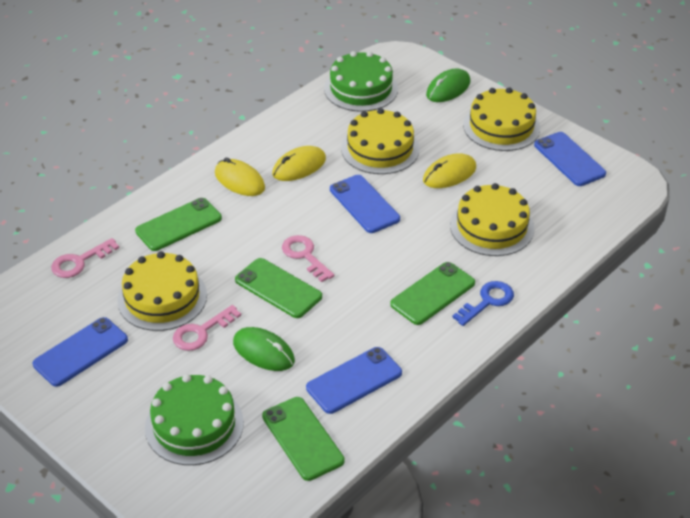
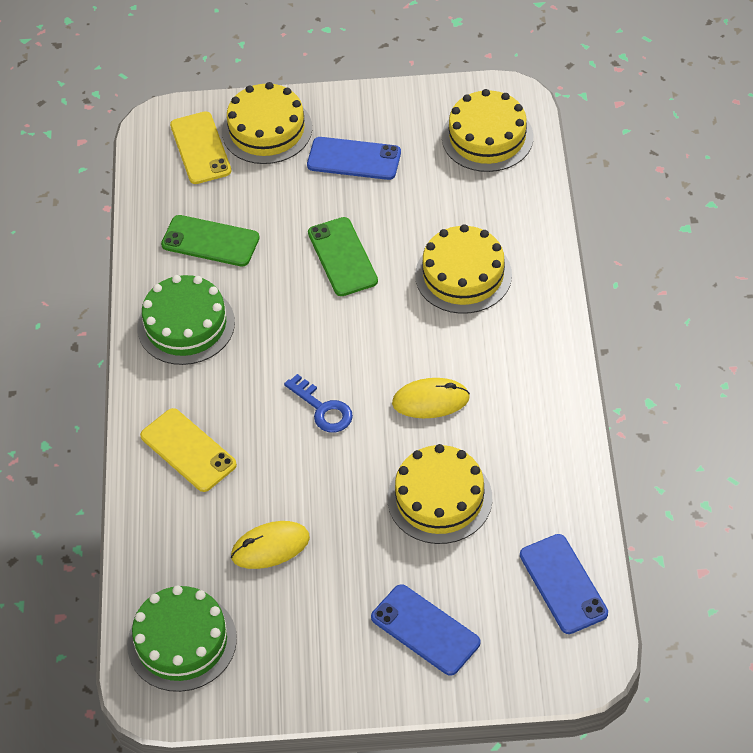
blue phone: [33,317,128,387] [306,347,402,414] [330,175,400,233] [534,132,606,186] = 4 -> [307,137,401,180] [371,584,480,676] [520,534,608,634] = 3
green mouse: [233,327,295,371] [426,68,470,102] = 2 -> none = 0
green phone: [135,198,222,251] [235,258,322,318] [262,397,345,481] [390,262,475,325] = 4 -> [161,215,260,266] [308,217,378,296] = 2
pink key: [51,238,119,278] [173,305,241,351] [282,235,334,282] = 3 -> none = 0
yellow mouse: [215,158,265,196] [272,146,326,181] [423,153,476,188] = 3 -> [231,521,310,569] [392,378,470,418] = 2
yellow phone: none = 0 -> [140,408,237,492] [170,111,232,184] = 2

